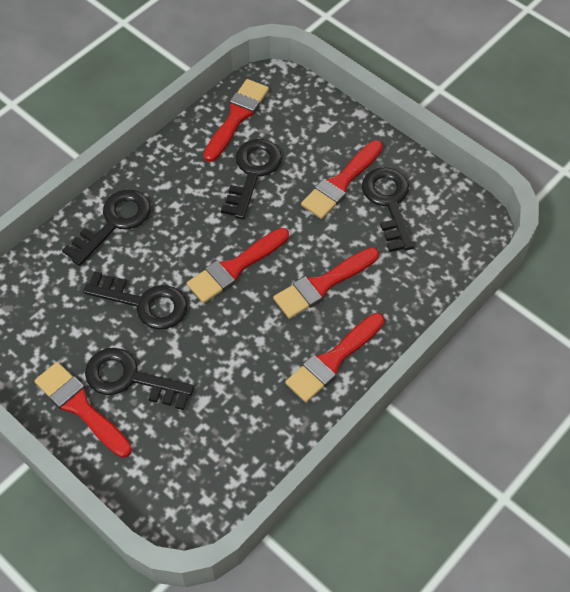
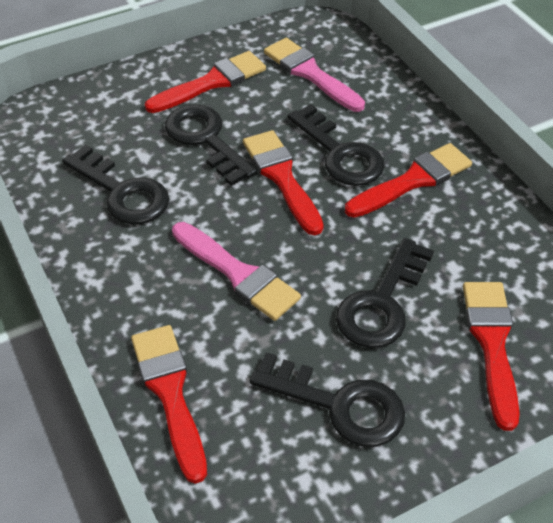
pink brush: none = 0 -> [172,222,301,321] [264,38,365,112] = 2
red brush: [34,362,132,458] [187,228,289,303] [203,79,269,162] [273,247,379,319] [285,313,384,402] [301,140,383,219] = 6 -> [131,325,207,484] [145,51,266,113] [243,130,324,235] [345,143,472,218] [463,282,520,431] = 5

